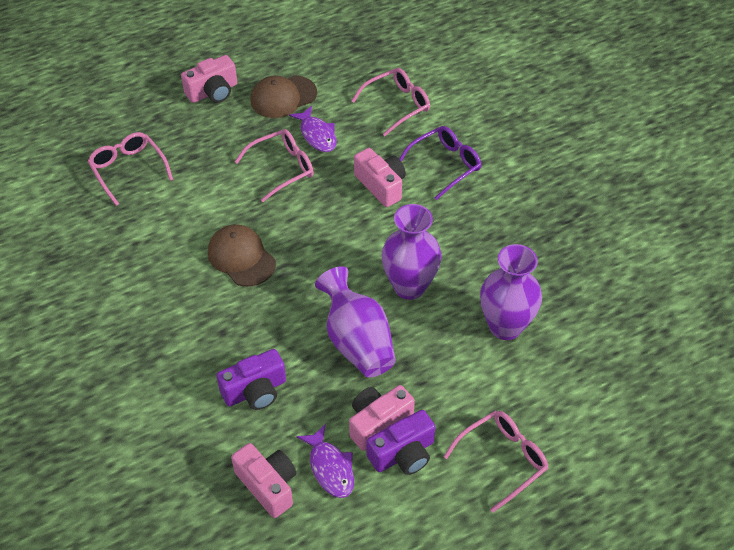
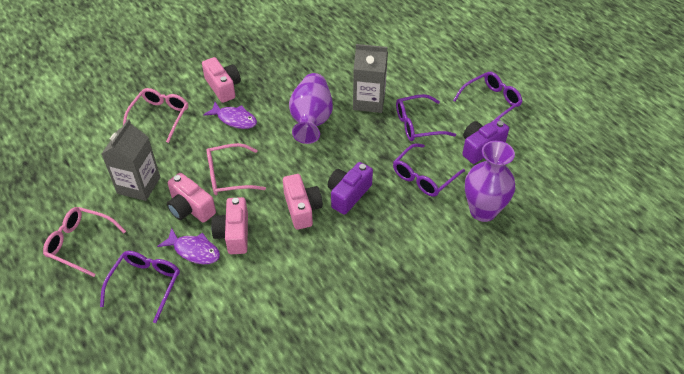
brown cap: [208,225,276,286] [251,75,317,118] = 2 -> none = 0
grey carton: none = 0 -> [102,119,160,201] [353,44,388,113] = 2
pink glasses: [87,132,173,206] [235,129,314,202] [351,68,430,136] [444,411,548,513] = 4 -> [43,207,126,277] [123,88,188,143] [207,143,266,195] = 3
purple glasses: [400,126,481,200] = 1 -> [100,251,180,323] [393,143,465,197] [396,94,456,141] [453,71,523,122] = 4
purple vase: [315,266,396,378] [381,204,441,300] [480,244,542,340] = 3 -> [289,73,333,144] [465,141,515,222] = 2

